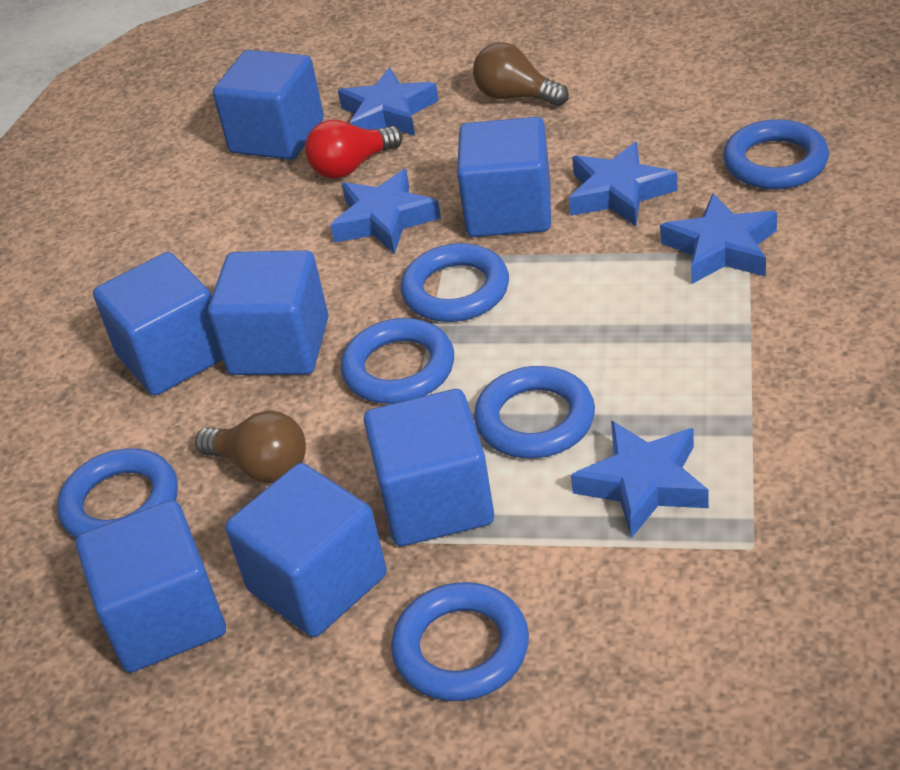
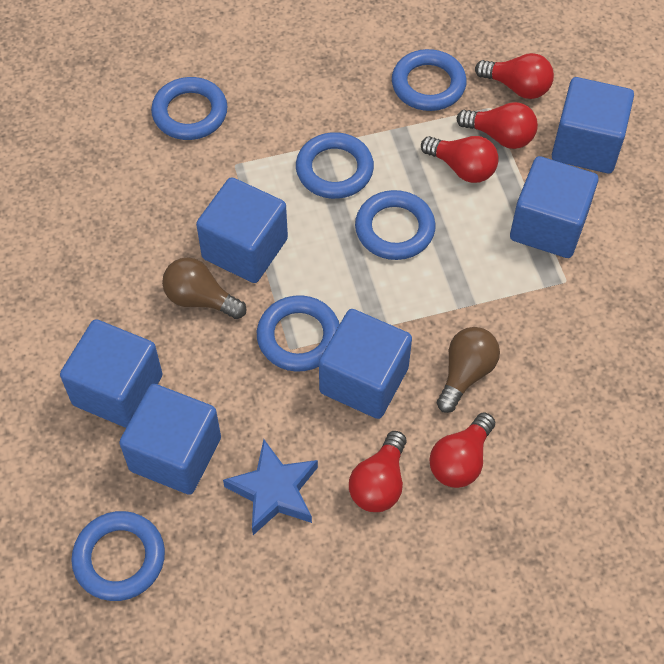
blue cube: [76,500,226,673] [93,252,223,396] [208,250,328,375] [213,50,324,160] [225,463,387,637] [363,389,494,546] [457,117,551,237] = 7 -> [60,319,163,428] [119,384,221,495] [196,177,288,283] [319,309,412,419] [510,156,598,258] [552,77,634,173] = 6
blue star: [330,169,441,254] [338,67,439,136] [569,142,677,226] [571,421,709,538] [660,193,777,284] = 5 -> [223,439,318,535] = 1
red light bulb: [305,119,403,179] = 1 -> [349,431,406,512] [421,136,499,183] [429,412,495,488] [456,102,538,149] [475,53,554,99] = 5

